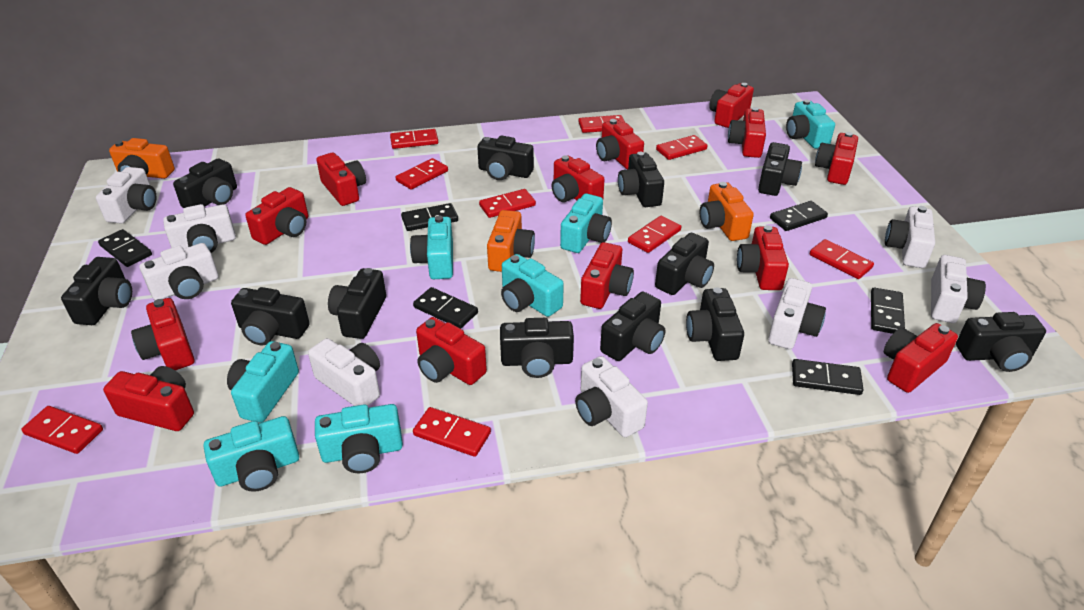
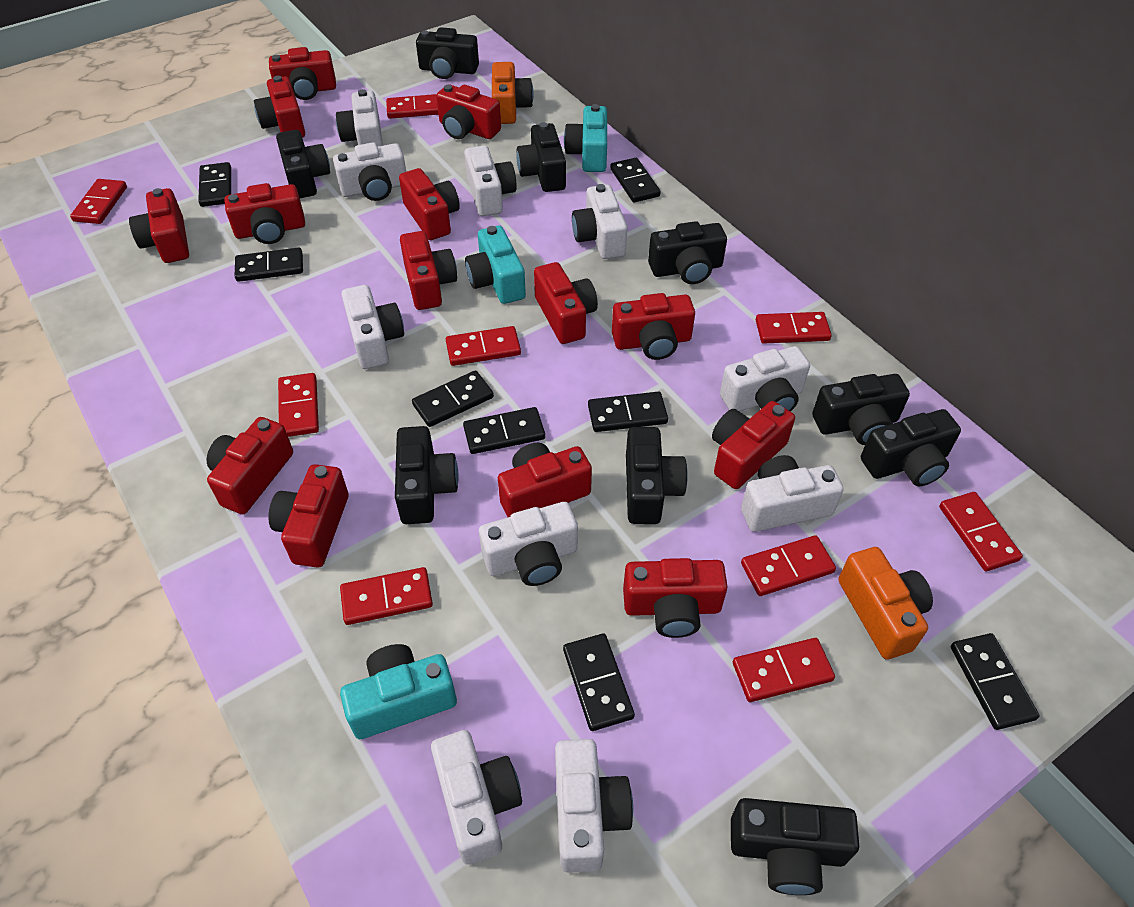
black camera: [61,257,132,325] [173,159,237,208] [231,287,310,346] [328,268,386,339] [477,135,534,180] [500,318,574,378] [600,292,665,361] [618,152,664,207] [655,233,714,295] [686,287,744,361] [758,142,802,196] [956,312,1046,372] = 12 -> [276,130,330,198] [395,426,459,524] [416,27,479,79] [516,122,566,192] [626,427,688,524] [648,221,727,284] [731,798,859,895] [812,374,910,445] [861,409,961,486] = 9
black domino: [98,229,152,267] [401,203,458,231] [413,287,478,329] [770,201,828,231] [792,359,863,395] [871,288,905,334] = 6 -> [198,162,231,207] [235,248,303,282] [412,370,494,427] [463,407,545,454] [563,634,635,731] [588,392,668,432] [610,158,661,203] [951,633,1039,730] = 8
orange camera: [109,138,175,179] [487,210,535,272] [700,182,754,241] = 3 -> [492,62,533,124] [838,547,933,659] = 2
red camera: [103,366,194,431] [131,298,194,370] [245,187,308,245] [316,153,366,206] [416,317,487,385] [552,155,605,202] [580,242,634,309] [596,119,644,169] [709,83,754,128] [728,107,766,158] [737,225,789,290] [815,132,858,185] [884,323,958,393] = 13 -> [129,188,189,263] [207,417,293,514] [224,183,305,244] [254,76,305,138] [269,47,336,100] [269,464,349,568] [399,168,460,240] [400,231,457,310] [436,84,501,139] [498,443,592,517] [534,262,598,344] [612,293,695,360] [623,558,728,638] [712,401,795,489] = 14
turquoise camera: [204,416,299,492] [227,341,299,423] [315,404,403,473] [410,215,453,279] [501,254,564,317] [560,194,612,253] [786,99,835,149] = 7 -> [340,644,457,739] [465,226,526,304] [564,104,607,172] = 3
white camera: [96,167,157,224] [140,243,218,300] [163,204,236,253] [308,338,380,406] [575,356,648,437] [768,278,826,349] [885,206,935,268] [931,255,986,323] = 8 -> [333,142,406,201] [336,89,383,147] [342,285,404,369] [431,730,522,865] [464,146,517,216] [479,502,578,586] [555,739,633,873] [572,184,627,259] [720,346,810,412] [741,455,844,532] = 10

